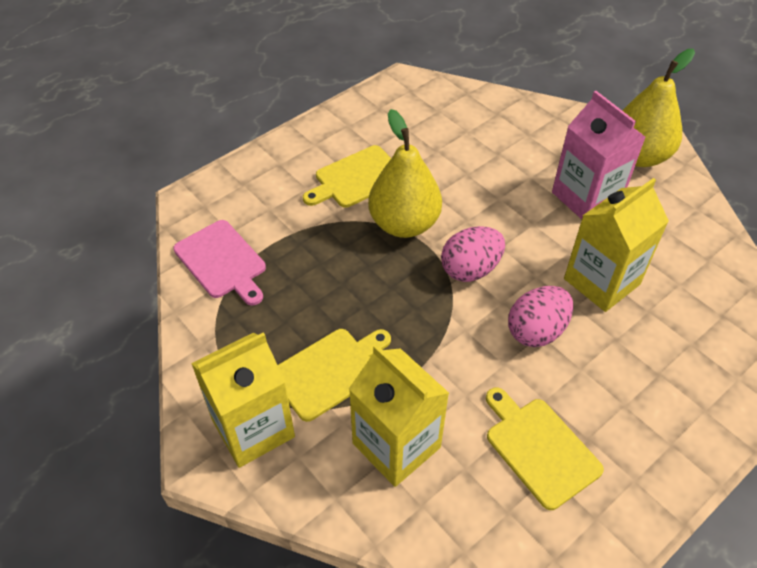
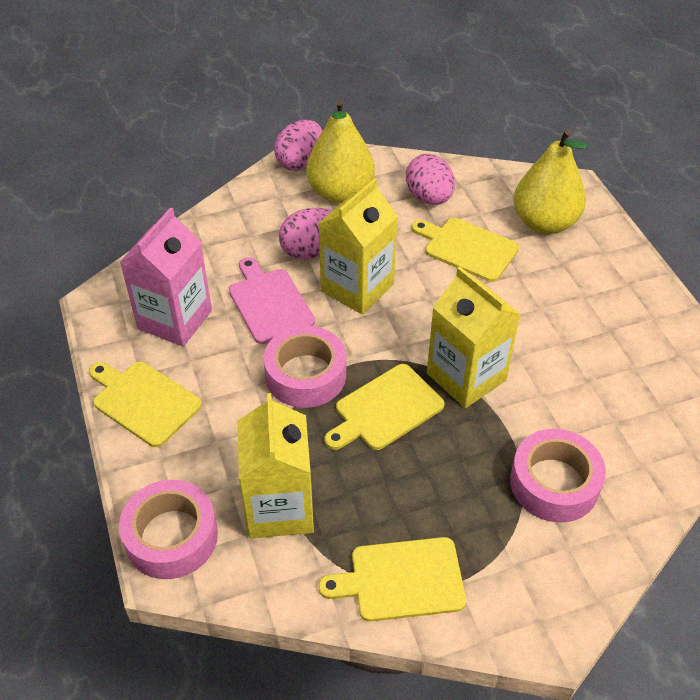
pink egg: [441,226,505,282] [508,286,573,347] = 2 -> [274,120,322,171] [279,208,332,259] [406,154,455,205] = 3
pink tape: none = 0 -> [119,480,218,579] [264,325,346,408] [510,429,606,523] = 3
yellow cutting board: [278,329,391,422] [303,145,391,208] [486,388,604,510] = 3 -> [89,362,202,447] [318,537,466,622] [325,364,445,450] [411,218,519,282] = 4

